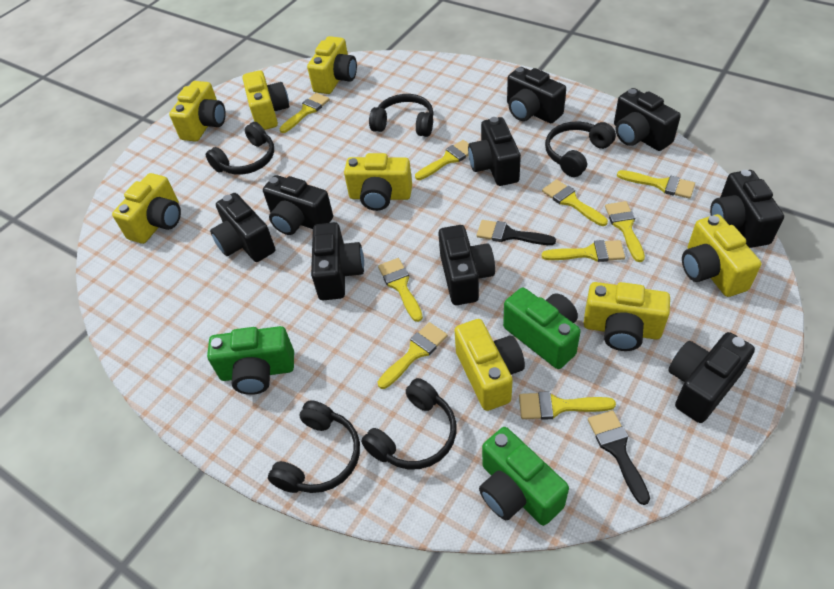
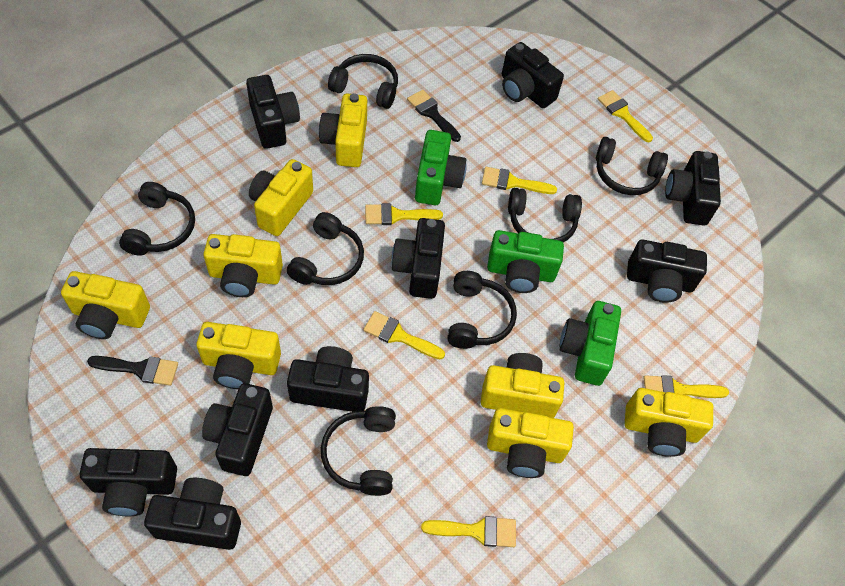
black headphones: [206,122,274,175] [268,400,360,493] [361,378,457,470] [369,94,434,137] [545,122,616,177] = 5 -> [119,182,195,256] [287,212,364,285] [321,406,396,496] [328,54,398,109] [448,271,517,349] [508,188,582,242] [596,137,668,195] = 7
yellow brush: [279,93,330,133] [378,258,423,322] [378,322,448,389] [415,140,469,180] [519,391,616,420] [542,179,608,226] [542,240,625,262] [605,201,645,262] [617,170,695,199] = 9 -> [363,311,445,359] [365,203,443,225] [421,516,516,547] [482,167,557,194] [598,90,653,142] [643,375,729,398] = 6

